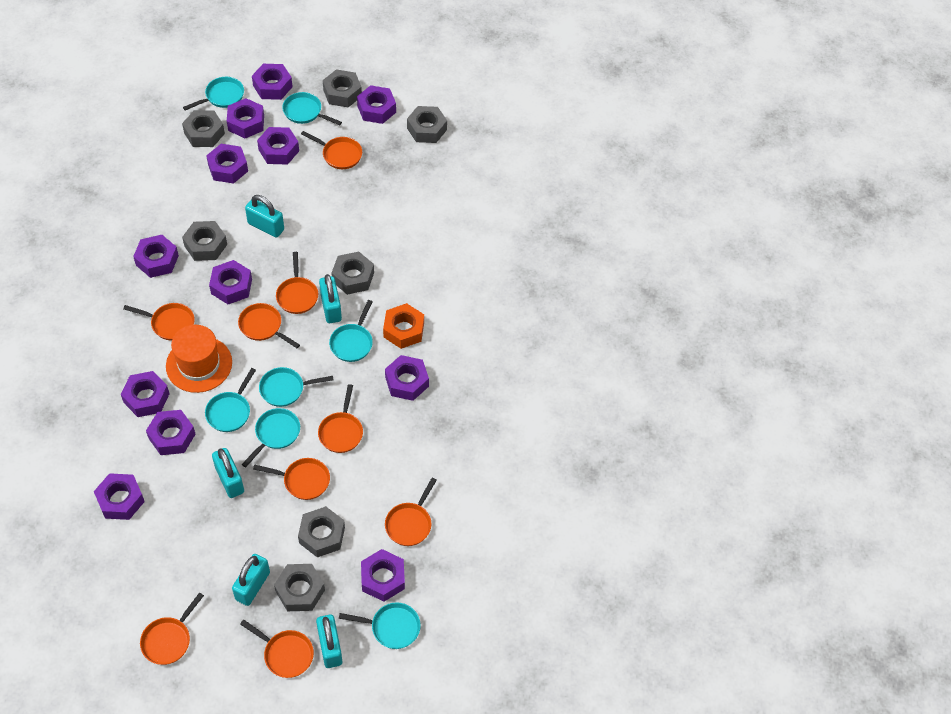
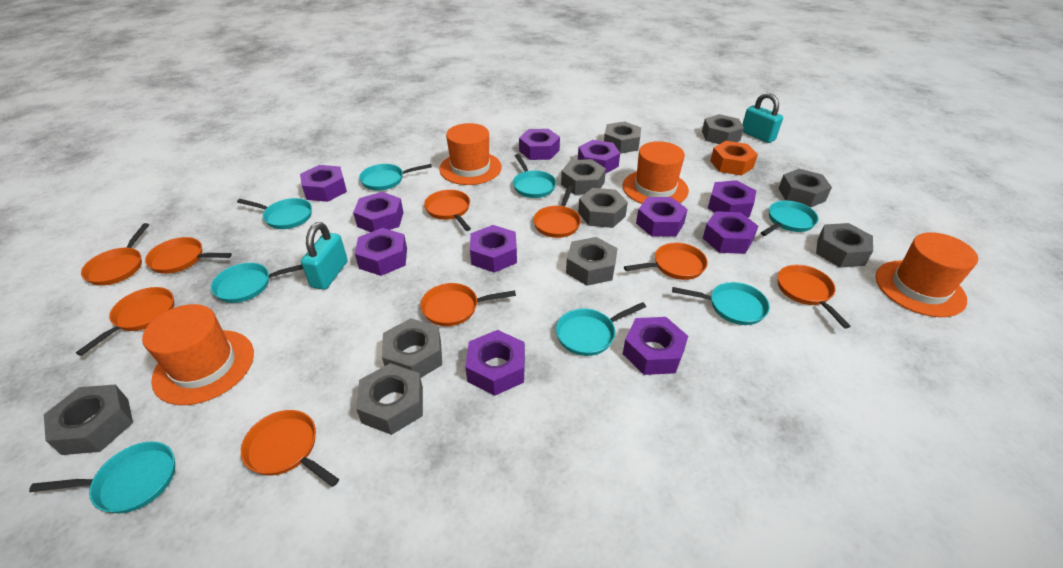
grey nut: [182,110,225,147] [182,221,227,261] [274,564,325,611] [298,506,345,557] [323,69,362,107] [331,252,374,295] [407,106,447,143] = 7 -> [44,384,133,455] [356,363,423,435] [382,318,442,377] [561,159,606,195] [566,237,618,286] [578,188,628,228] [604,121,641,154] [702,114,744,144] [778,169,832,208] [816,223,873,268] = 10
orange hat: [166,325,232,393] = 1 -> [142,304,254,405] [439,123,502,185] [623,141,689,204] [875,232,978,317] = 4
purple nut: [94,473,145,520] [121,371,170,417] [133,235,179,278] [146,410,195,455] [206,144,248,184] [209,260,252,304] [227,98,264,139] [252,64,293,100] [257,127,299,165] [357,85,396,124] [361,549,405,602] [385,355,429,401] = 12 -> [300,165,347,202] [353,192,403,232] [355,228,407,276] [465,330,525,396] [470,225,517,273] [519,129,560,160] [578,140,620,173] [623,317,688,375] [636,197,688,237] [703,211,758,254] [708,180,756,218] = 11
turquoise padlock: [212,448,244,498] [232,554,270,606] [245,195,284,238] [316,614,342,668] [319,274,342,323] = 5 -> [301,222,348,290] [742,93,783,143] = 2
turquoise pan: [183,77,244,110] [205,368,256,432] [242,408,300,467] [259,367,334,407] [282,92,342,125] [329,300,373,362] [339,602,421,649] = 7 -> [29,441,175,513] [211,263,303,303] [237,198,312,229] [359,164,432,191] [513,154,556,198] [556,302,646,356] [672,282,770,325] [761,201,819,236] = 8

